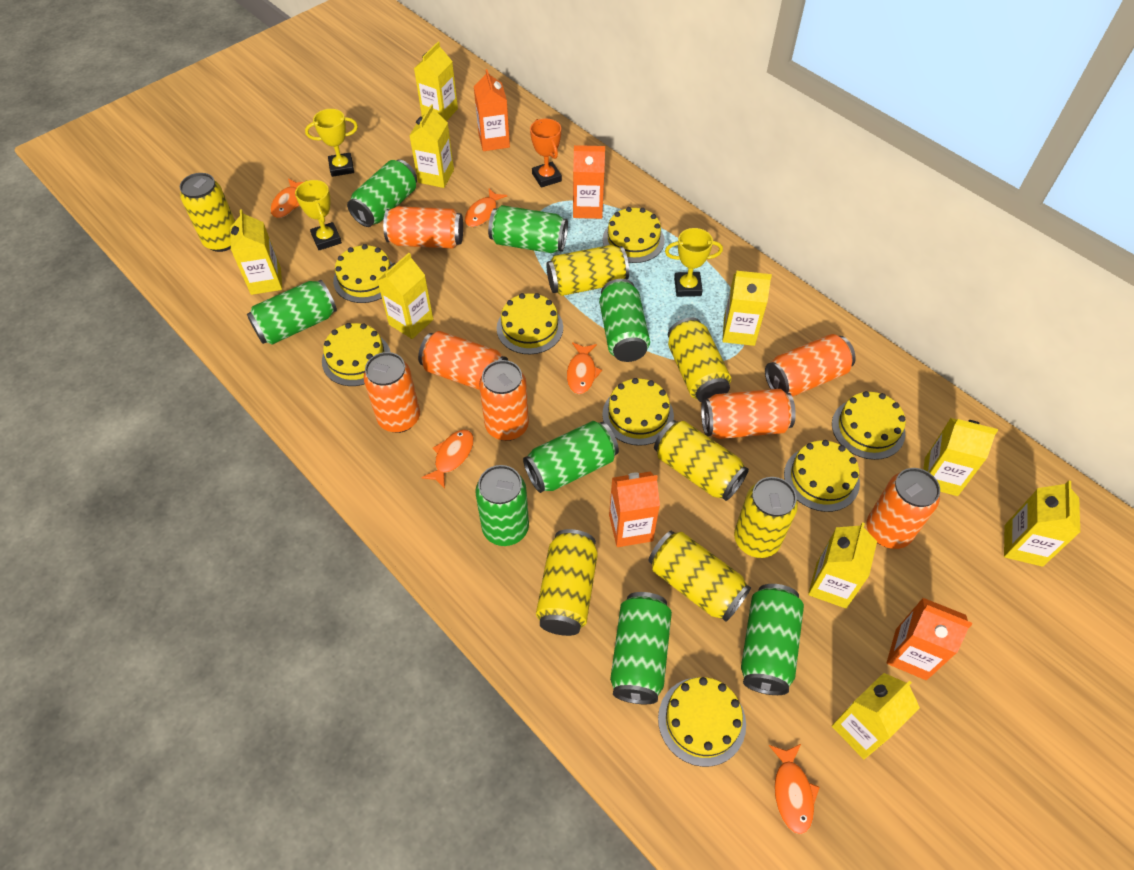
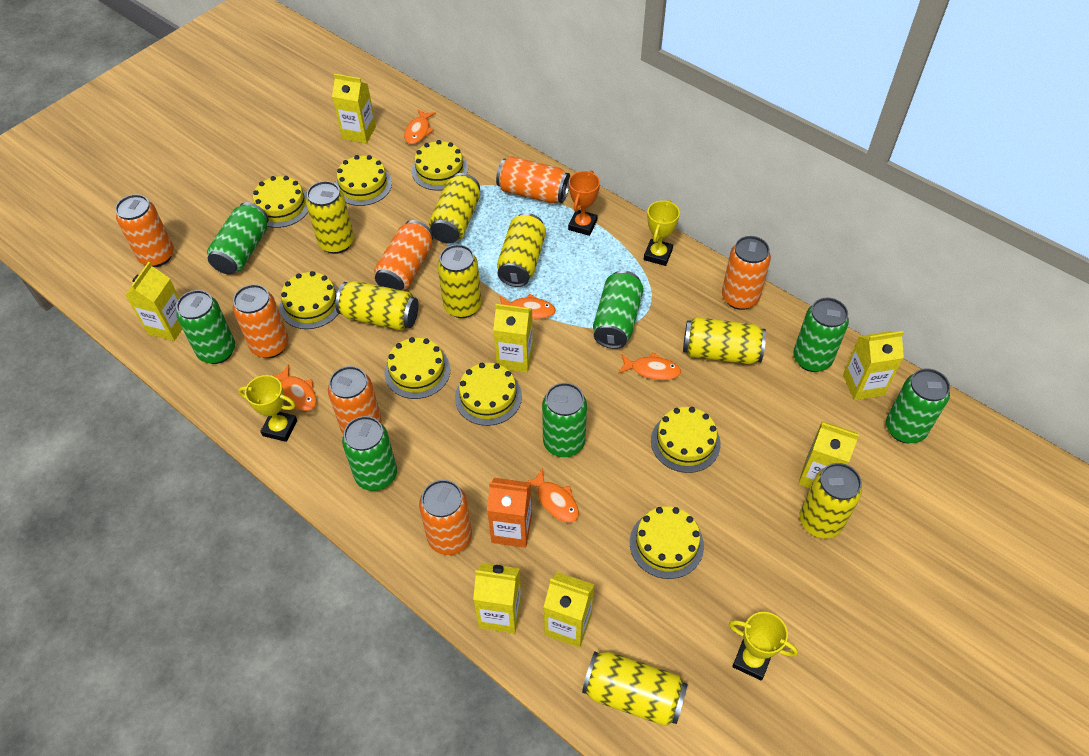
green can: [247,280,337,345] [347,159,417,227] [475,465,529,546] [488,205,568,253] [523,421,619,493] [599,279,650,362] [610,592,672,704] [741,584,804,695] = 8 -> [176,290,235,364] [207,202,269,275] [342,416,397,491] [542,383,587,457] [593,270,644,349] [793,297,849,372] [886,368,950,443] = 7
orange carton: [474,69,510,151] [573,145,605,219] [609,471,660,547] [887,598,972,680] = 4 -> [487,478,532,548] = 1
yellow can: [179,173,235,252] [536,529,598,636] [546,245,629,296] [648,531,751,622] [654,420,749,501] [668,317,731,403] [734,477,798,558] = 7 -> [306,181,354,254] [335,281,418,331] [429,173,480,244] [437,244,482,318] [497,213,546,287] [582,651,688,726] [683,317,766,364] [800,463,862,539] = 8
yellow carton: [230,209,282,295] [377,253,433,339] [409,104,454,188] [414,42,458,121] [722,271,772,346] [808,522,877,608] [832,673,920,759] [923,418,998,496] [1004,481,1080,567] = 9 -> [125,262,182,341] [332,74,376,144] [473,563,522,633] [493,304,533,373] [544,572,595,648] [798,421,859,488] [843,331,904,401] = 7

